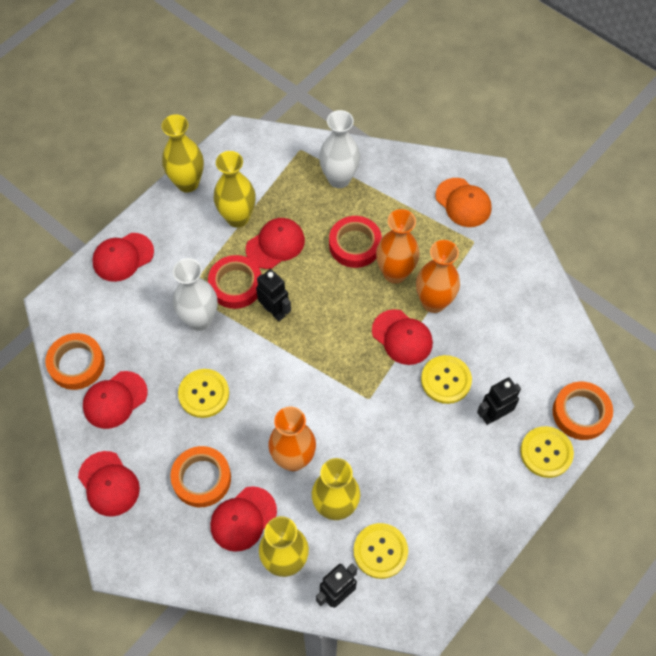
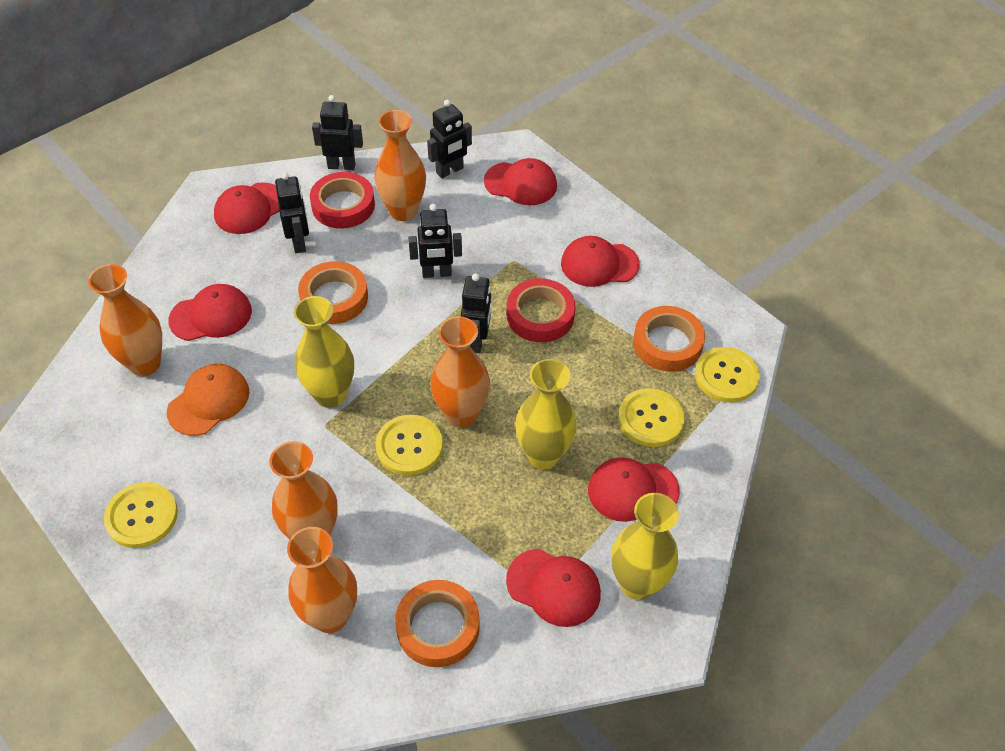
black robot: [256,269,291,322] [316,563,357,608] [477,377,521,425] = 3 -> [275,172,309,253] [312,95,363,170] [408,204,462,278] [427,100,472,178] [461,273,491,353] = 5
orange vase: [268,407,316,471] [376,209,420,284] [416,240,460,313] = 3 -> [88,264,162,376] [270,441,338,539] [287,527,357,633] [374,110,426,221] [430,316,490,428] = 5
white vase: [173,258,218,331] [319,110,360,188] = 2 -> none = 0
yellow vase: [161,114,204,192] [214,151,256,228] [259,516,309,577] [312,458,360,520] = 4 -> [294,296,354,408] [515,359,577,470] [611,493,679,600] = 3

